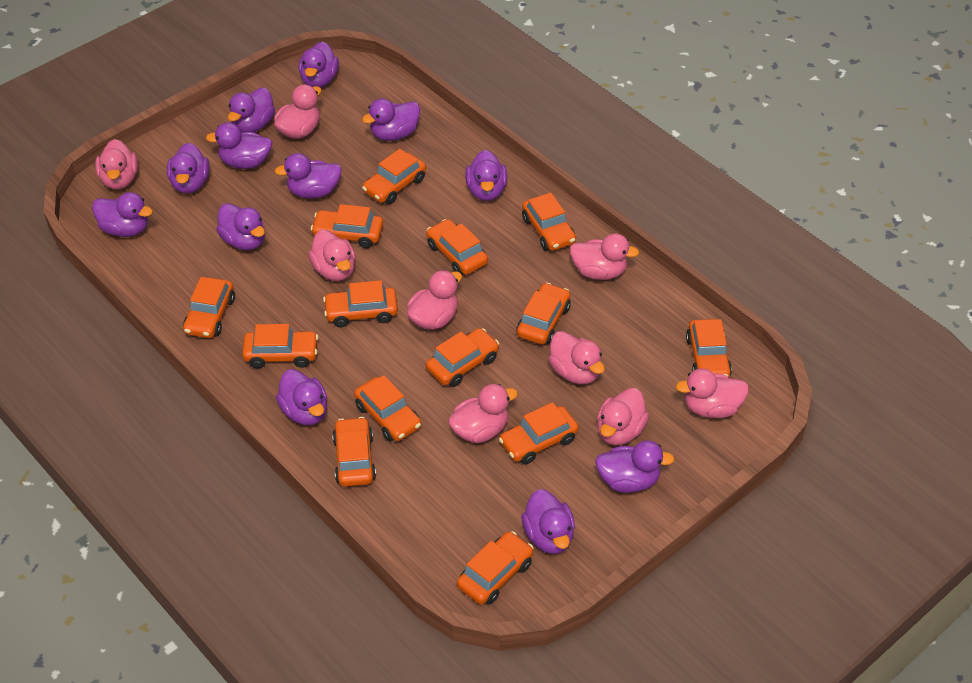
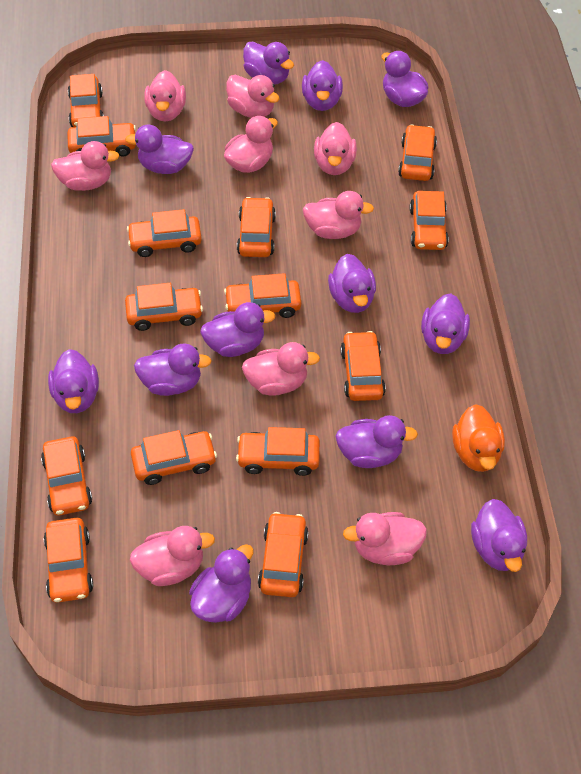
orange duck: none = 0 -> [452,404,505,472] = 1

